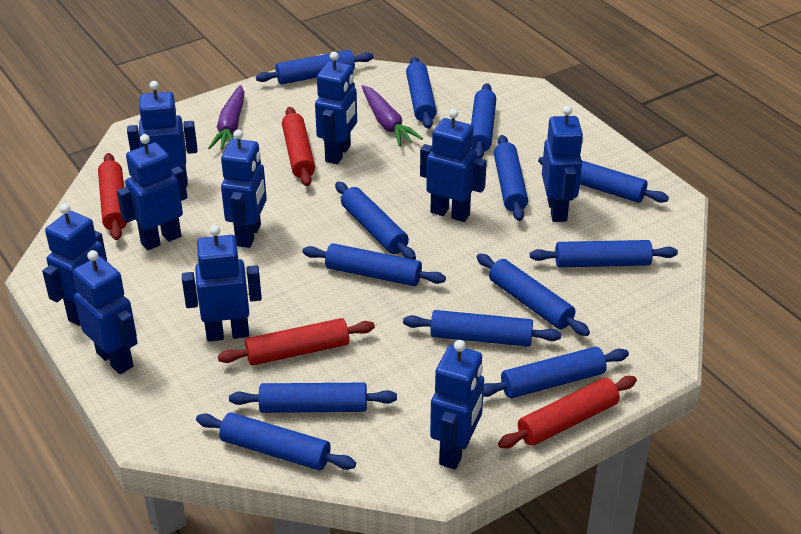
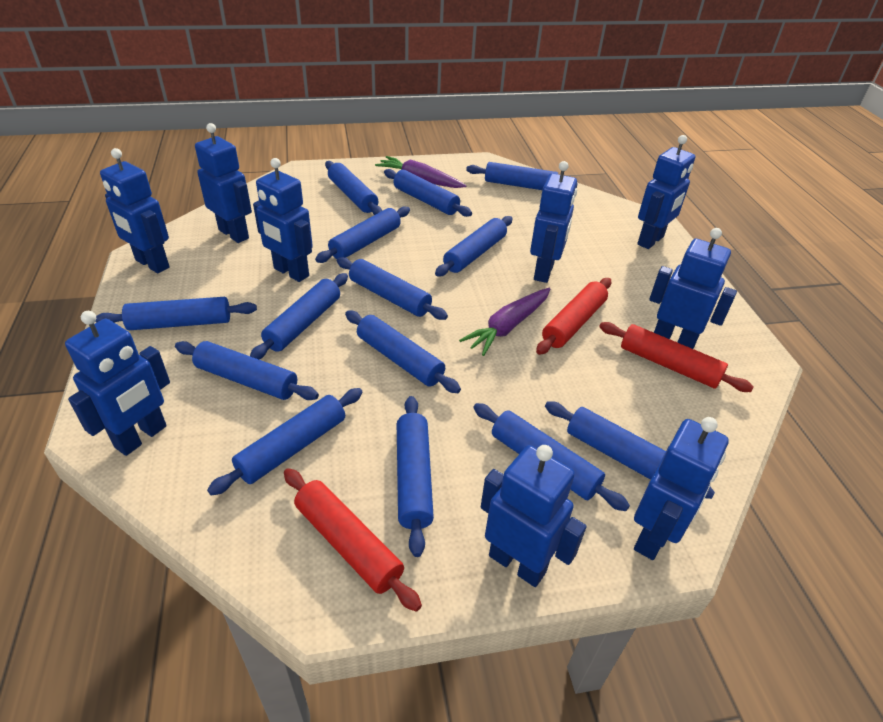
blue robot: [42,204,107,326] [73,250,138,374] [117,134,187,250] [127,81,197,187] [182,225,262,342] [221,130,267,248] [315,52,357,164] [420,109,487,222] [430,340,484,469] [542,106,584,222] = 10 -> [65,311,170,456] [100,148,169,273] [195,123,252,243] [253,158,313,282] [481,445,587,587] [530,161,577,283] [634,417,729,560] [637,135,695,249] [649,228,737,349] = 9
blue rolling pin: [196,412,356,470] [229,383,397,413] [256,50,374,84] [302,243,446,286] [335,182,416,260] [403,310,561,347] [406,57,437,129] [471,83,496,159] [477,254,590,336] [483,347,629,398] [494,135,528,221] [530,240,678,267] [538,157,669,203] = 13 -> [95,297,257,330] [175,341,319,400] [207,388,363,496] [250,273,348,359] [315,206,410,263] [325,161,382,215] [337,257,448,320] [345,310,461,393] [384,169,472,217] [397,396,434,557] [435,216,513,276] [466,162,578,190] [473,403,630,511] [545,401,715,499] = 14
red rolling pin: [98,153,127,240] [218,318,375,366] [282,107,315,186] [498,376,637,448] = 4 -> [284,468,422,612] [536,278,611,355] [599,322,754,392] = 3

